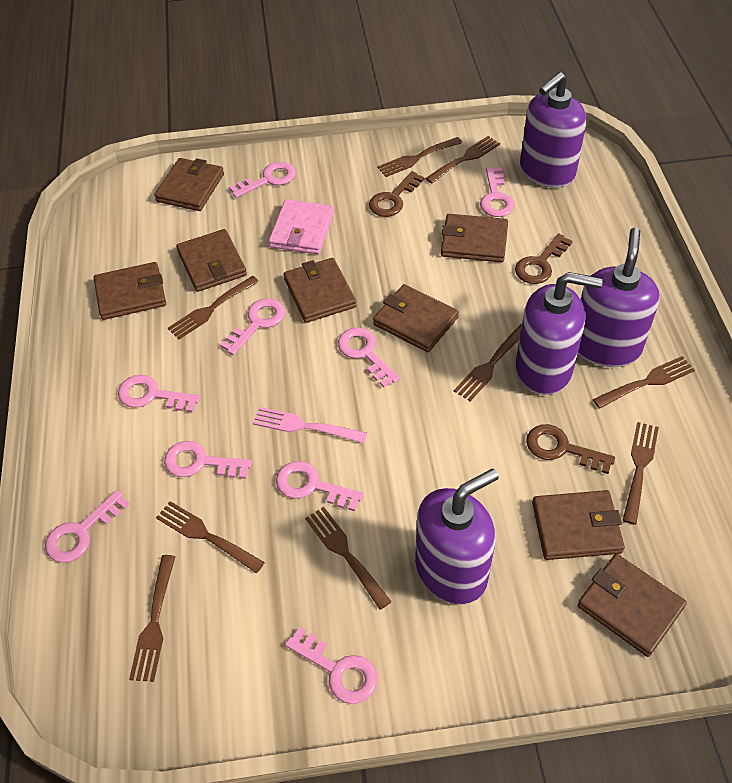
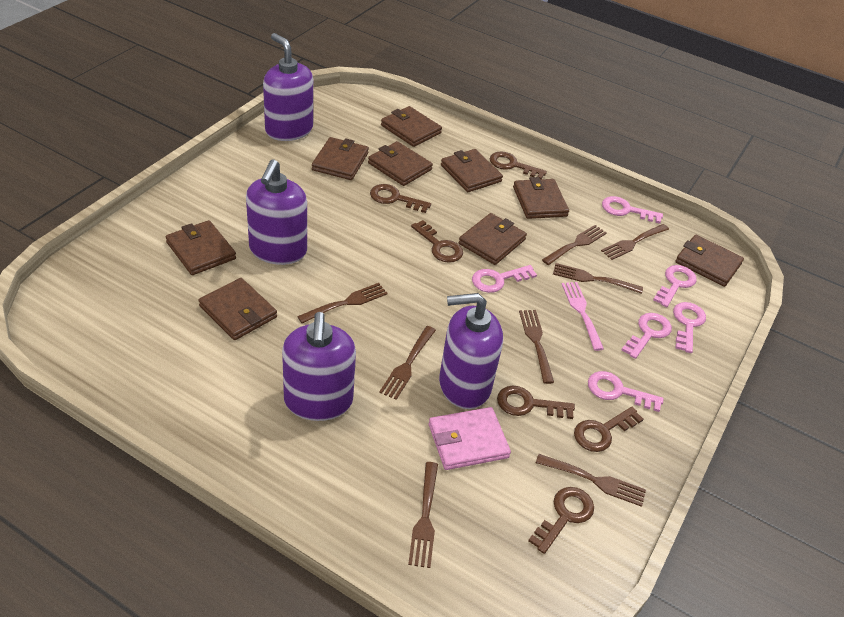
brown fork: [129,555,176,682] [156,501,265,573] [168,276,259,340] [305,507,392,610] [377,137,462,177] [425,136,500,184] [454,324,522,401] [593,356,695,409] [622,422,659,525] = 9 -> [297,283,388,323] [379,326,436,400] [408,462,438,568] [519,310,554,384] [536,454,646,507] [542,225,607,265] [553,263,643,294] [601,224,669,260] = 8
brown key: [369,171,424,217] [515,234,572,284] [526,424,615,474] = 3 -> [370,184,431,213] [411,220,463,263] [490,152,547,179] [497,386,575,419] [528,487,594,554] [574,407,643,452] = 6
brown wallet: [94,262,166,320] [154,158,224,211] [176,229,247,292] [284,258,356,323] [373,284,459,352] [441,214,508,262] [532,490,625,560] [577,554,687,657] = 8 -> [166,220,236,275] [198,278,277,340] [312,137,369,180] [368,141,433,186] [381,106,442,147] [441,149,503,192] [459,213,527,265] [513,177,569,219] [675,235,744,287] = 9
pink key: [45,490,129,563] [118,375,200,413] [164,441,252,479] [220,298,285,355] [229,162,296,198] [276,461,364,511] [285,627,378,704] [338,328,400,388] [480,167,515,217] = 9 -> [472,265,537,293] [588,371,664,412] [602,196,663,224] [622,313,672,359] [653,265,697,307] [673,302,706,353] = 6

